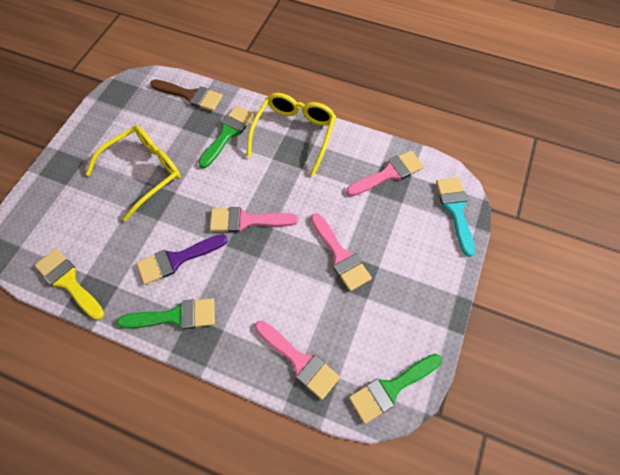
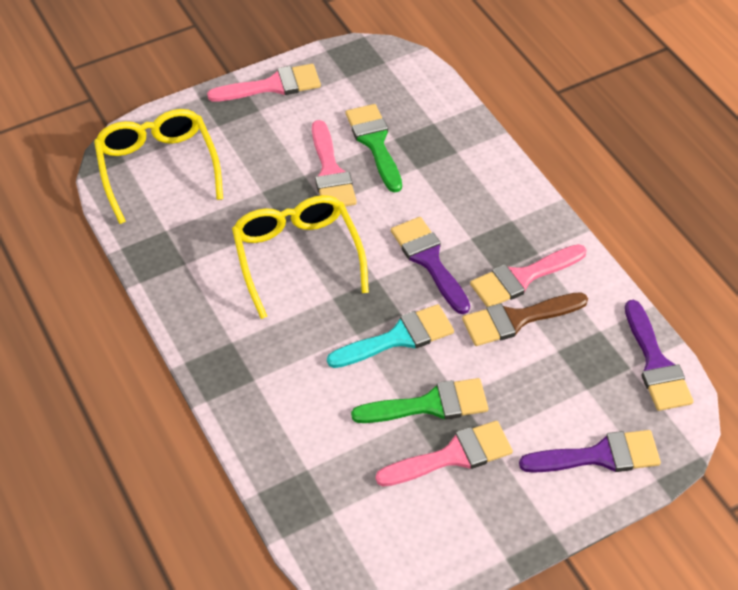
green brush: [117,298,215,329] [198,105,254,168] [349,354,442,424] = 3 -> [346,104,402,193] [351,378,488,423] = 2
purple brush: [137,234,228,285] = 1 -> [391,217,470,314] [519,430,661,473] [625,300,693,411] = 3
yellow brush: [35,249,104,320] = 1 -> none = 0

